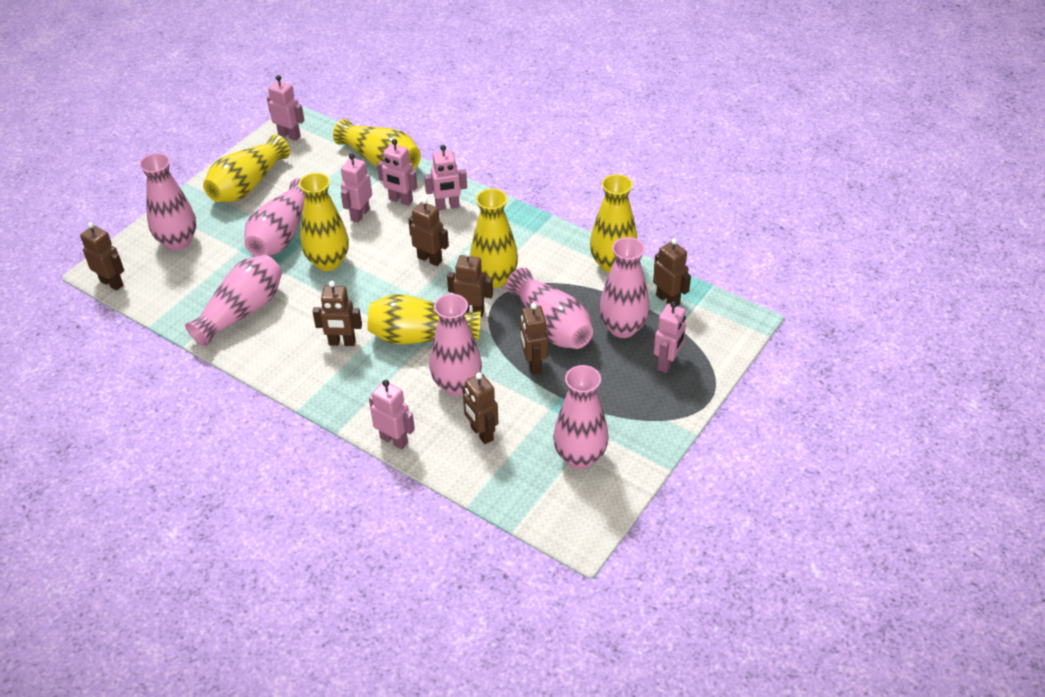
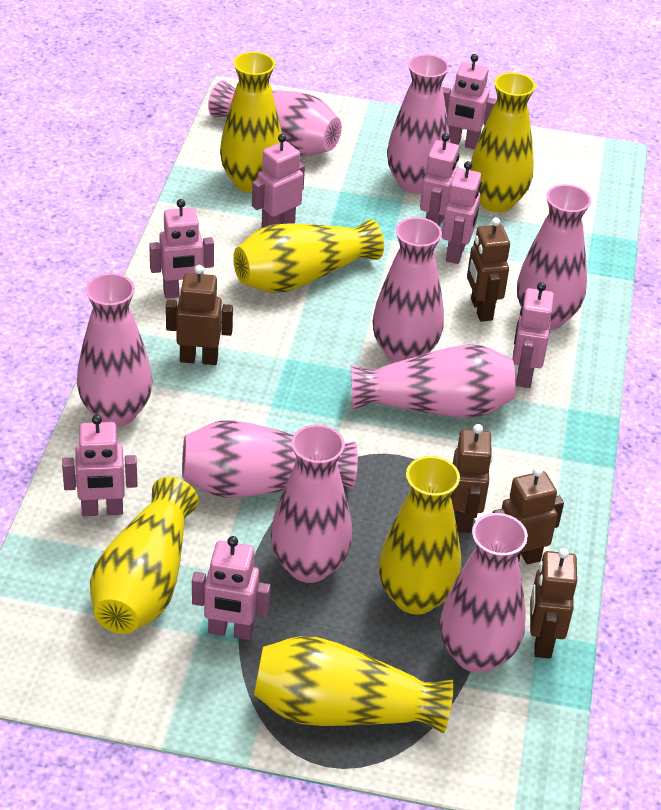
brown robot: [80,222,124,291] [313,281,362,346] [408,198,449,266] [447,251,493,317] [463,373,499,444] [520,303,548,374] [653,238,691,306] = 7 -> [166,265,233,365] [450,424,493,533] [467,217,510,322] [493,467,564,564] [530,548,577,659] = 5
pink robot: [267,75,305,141] [341,154,372,223] [369,380,415,450] [377,139,417,206] [424,145,467,210] [653,301,686,373] = 6 -> [62,415,138,516] [149,199,214,298] [192,536,271,640] [252,134,305,228] [420,133,459,227] [442,161,482,264] [443,54,497,149] [513,282,554,388] = 8
pink vase: [139,153,196,251] [185,255,282,347] [244,178,305,256] [430,294,482,396] [506,268,593,349] [553,365,609,469] [599,237,649,338] = 7 -> [77,273,153,427] [182,420,358,498] [208,80,342,156] [271,424,352,583] [351,344,516,418] [373,217,444,363] [387,54,450,194] [440,513,528,673] [517,184,591,330] = 9

